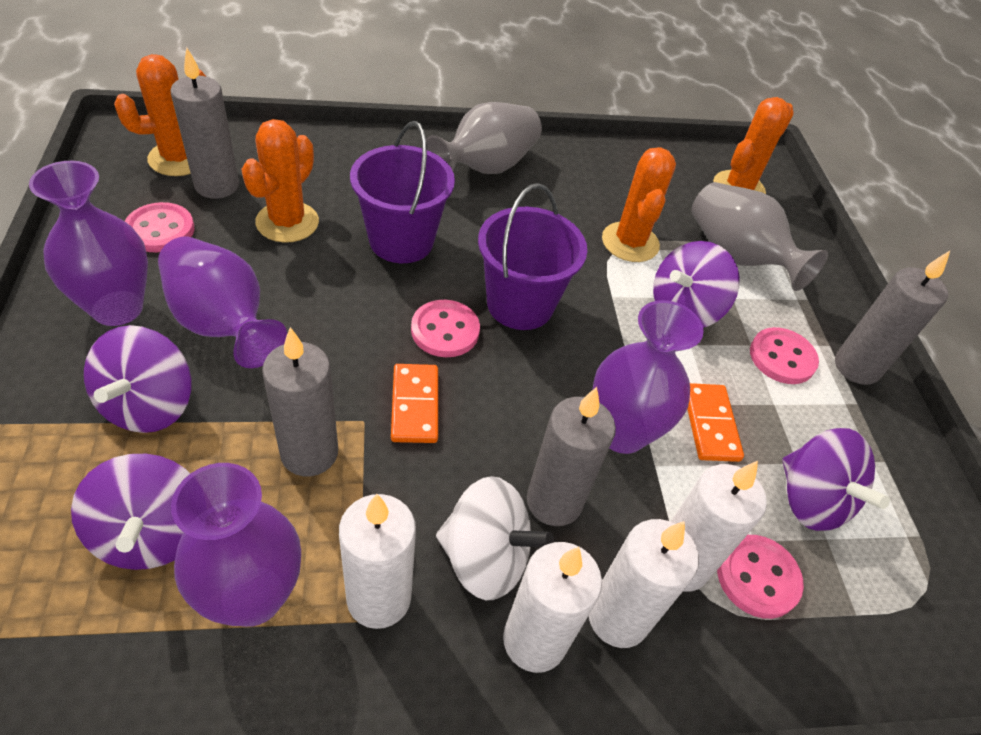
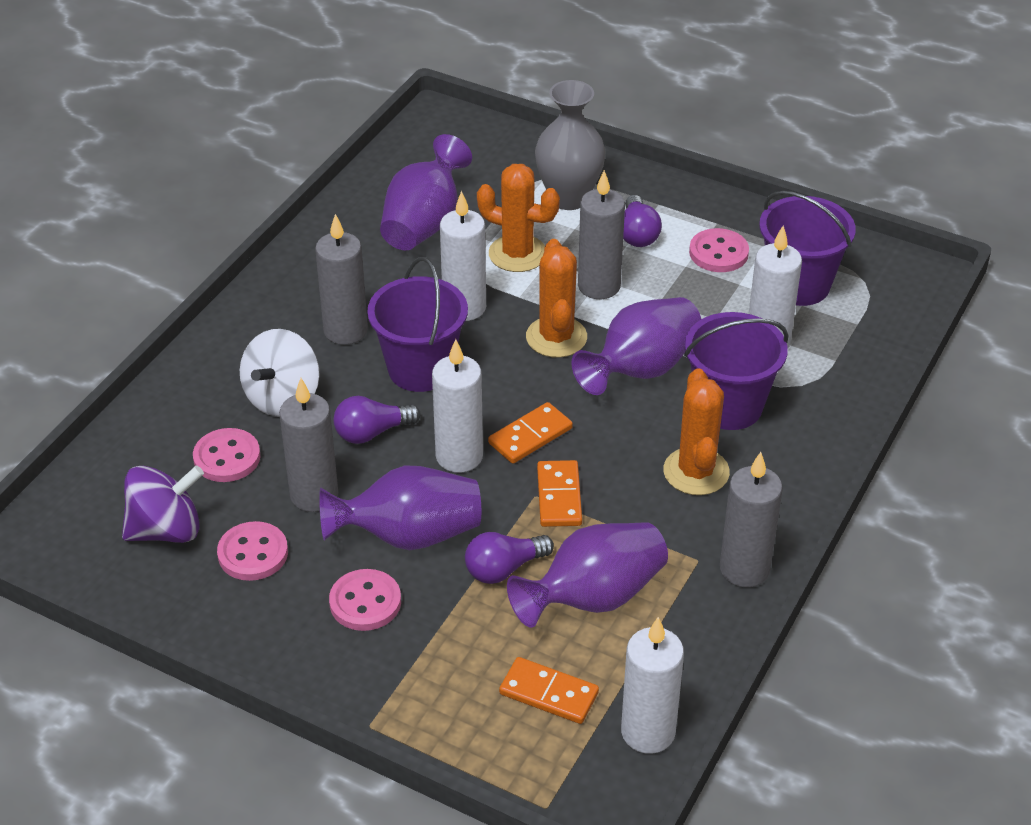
grey vase: [426,102,542,174] [691,182,828,291] = 2 -> [535,80,606,210] = 1
orange cactus: [114,54,207,176] [241,119,319,243] [602,147,676,262] [713,97,794,194] = 4 -> [477,164,560,272] [526,239,587,358] [663,368,730,495] = 3
orange domino: [391,364,438,443] [687,383,744,462] = 2 -> [488,402,573,464] [499,657,599,724] [537,460,582,527] = 3
purple bucket: [350,121,455,263] [478,183,587,330] = 2 -> [367,257,468,392] [684,312,788,430] [759,191,856,306] = 3
purple light bulb: none = 0 -> [334,396,421,444] [465,532,554,584] [623,195,662,247] = 3
purple spinning top: [71,454,190,570] [84,325,192,433] [653,241,740,328] [782,428,890,531] = 4 -> [122,466,204,543] = 1

